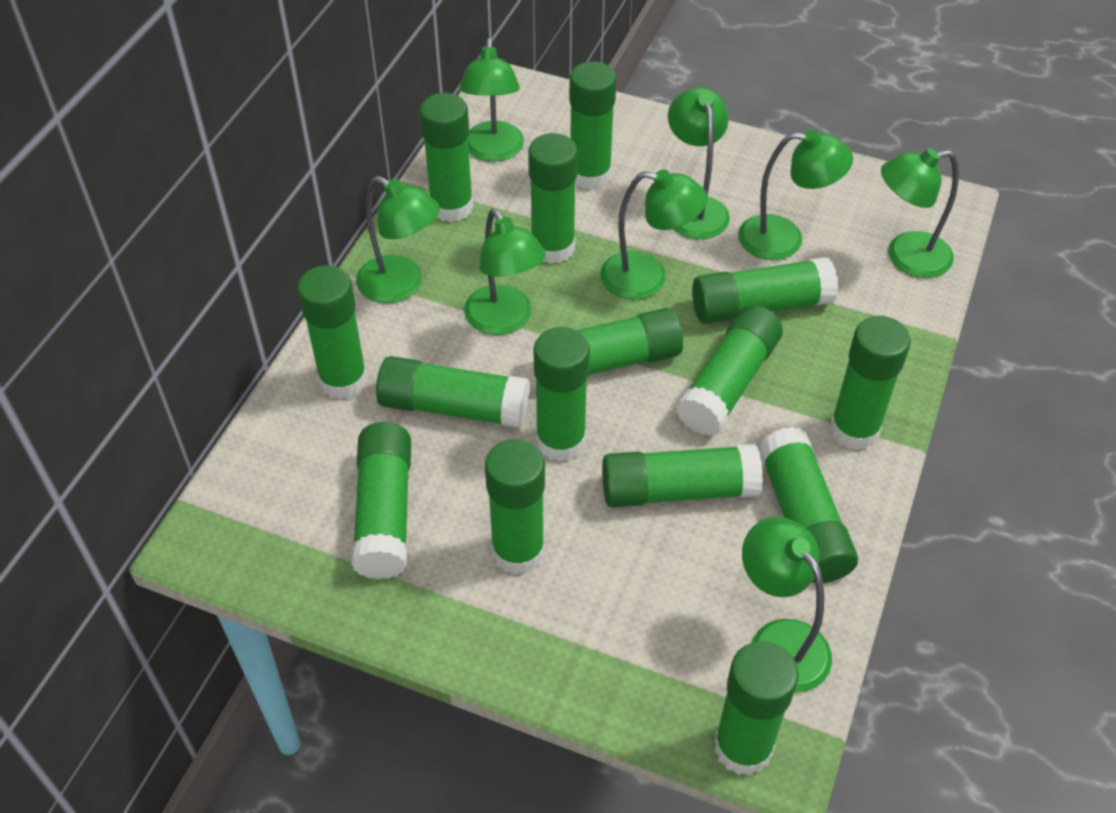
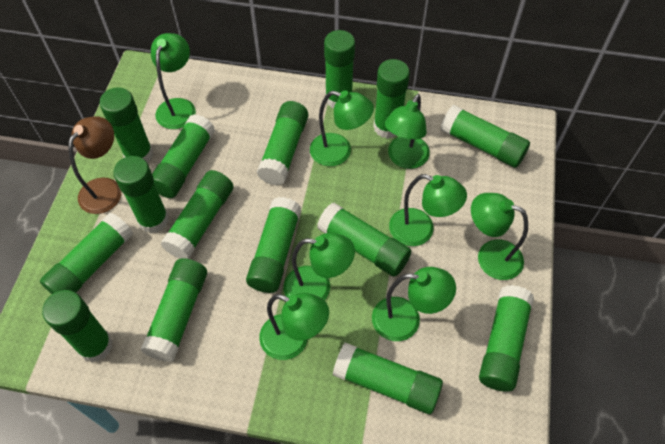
brown lamp: none = 0 -> [68,116,122,214] = 1

